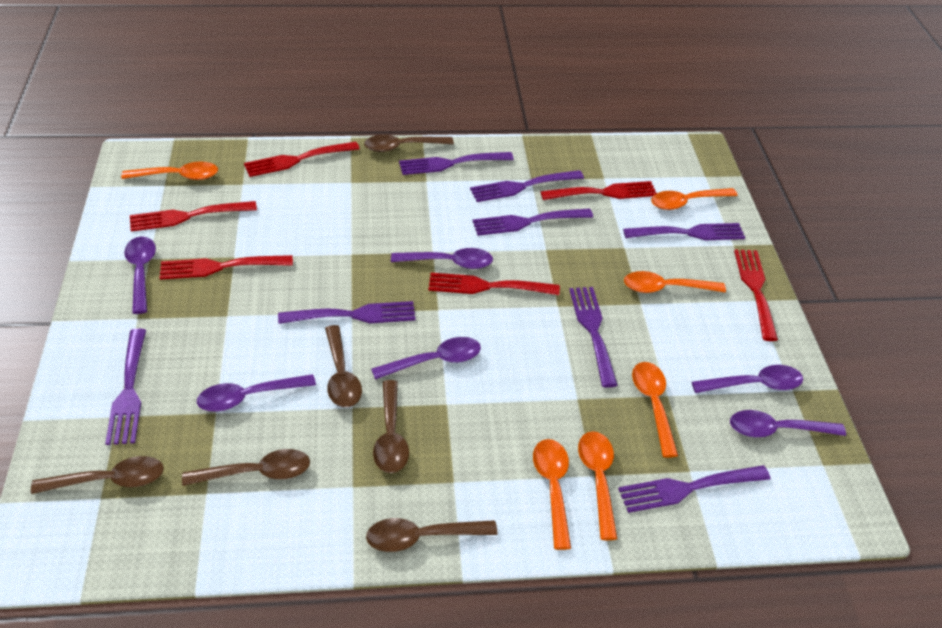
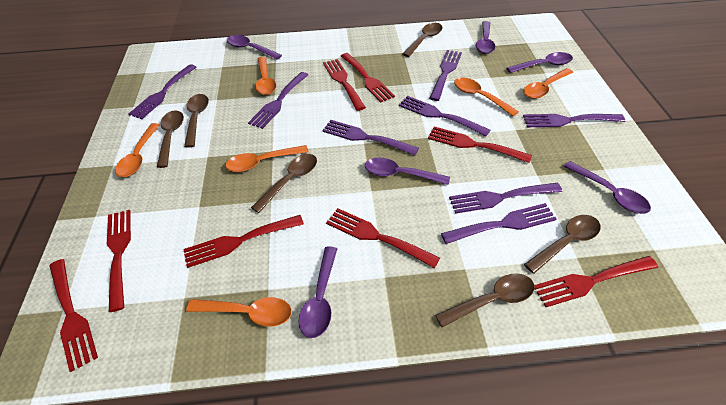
red fork: [130,201,257,232] [160,255,293,280] [244,142,360,177] [429,273,560,295] [541,181,657,200] [734,249,778,341] = 6 -> [49,259,98,372] [107,210,131,312] [183,215,304,268] [323,59,366,111] [326,208,440,268] [341,53,395,102] [428,126,532,163] [534,256,658,307] = 8

